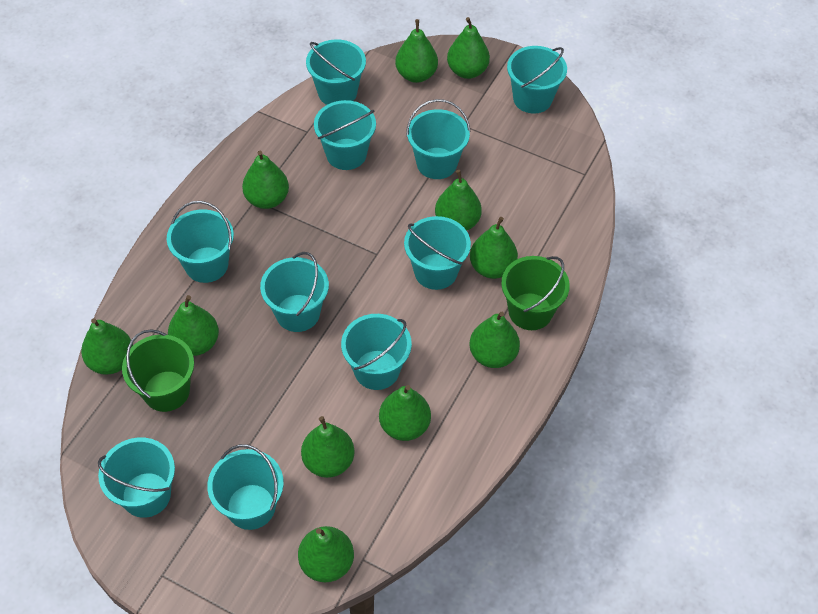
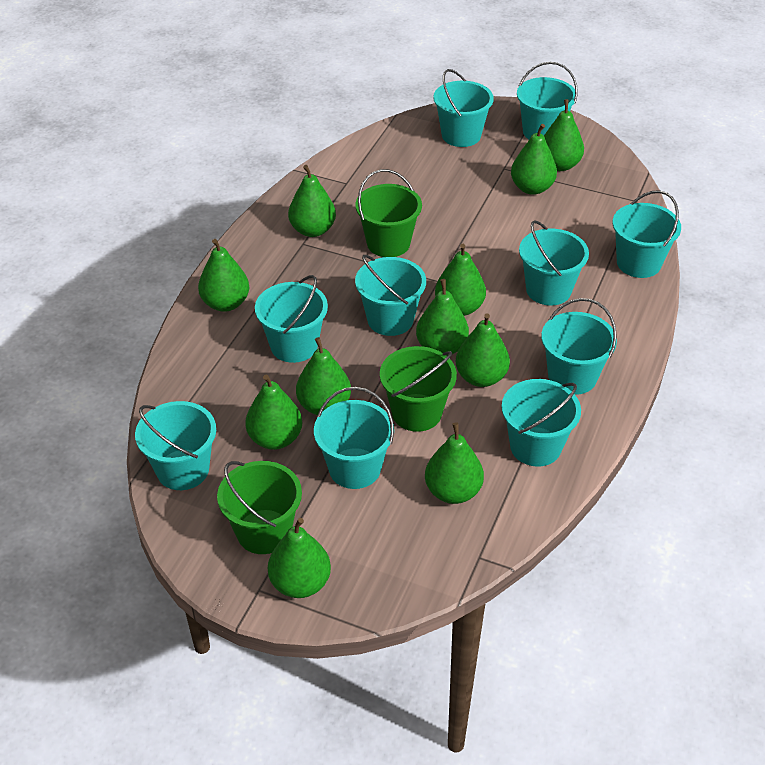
green bucket: [122,329,194,412] [501,256,570,330] = 2 -> [217,461,302,554] [356,169,422,257] [380,346,457,432] = 3

